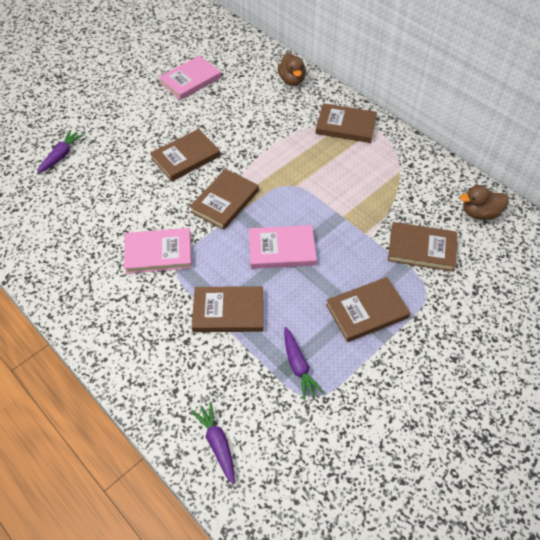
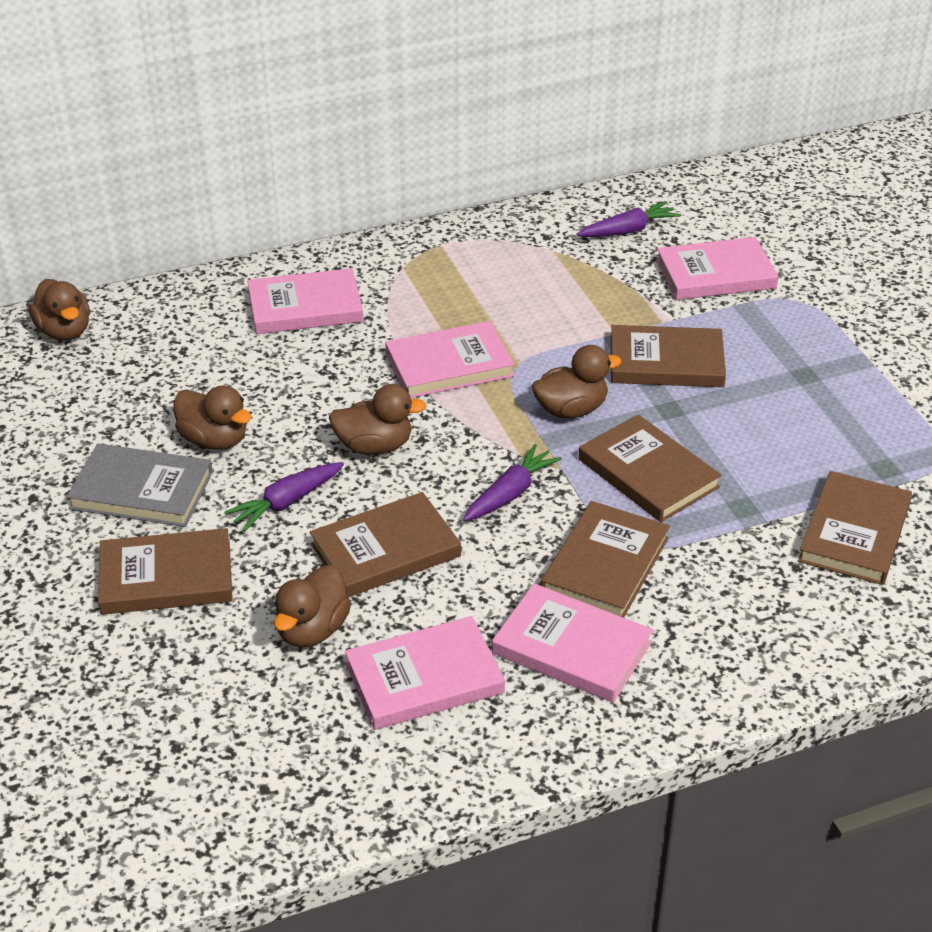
brown duck: [278,53,306,86] [460,185,509,220] = 2 -> [29,279,90,341] [174,385,252,450] [274,565,351,647] [329,384,427,455] [532,345,622,418] = 5
grey book: none = 0 -> [66,443,213,527] = 1
pink book: [124,228,192,274] [158,55,221,100] [249,225,317,269] = 3 -> [247,268,363,334] [345,616,505,730] [385,321,515,398] [492,583,653,703] [656,237,779,300] = 5

